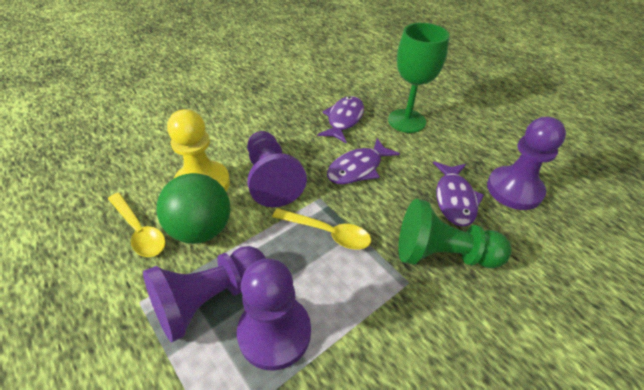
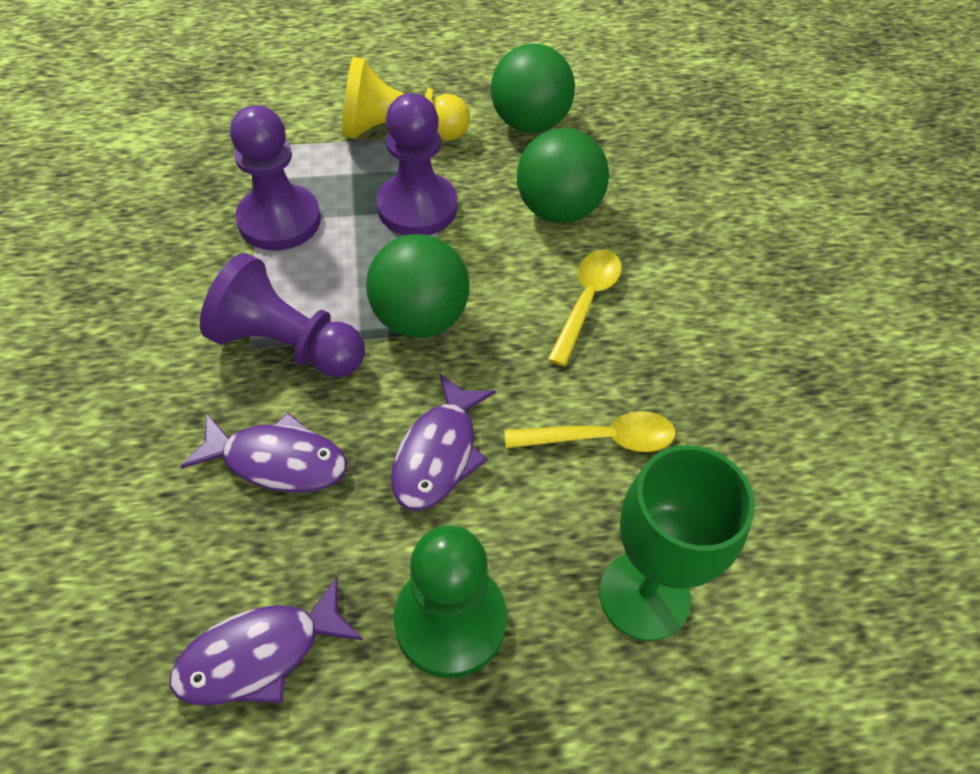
green ball: [157,173,231,244] = 1 -> [366,234,469,338] [491,44,575,133] [517,128,609,223] = 3
purple pawn: [143,246,266,342] [237,258,311,371] [247,131,307,207] [487,117,566,210] = 4 -> [200,253,365,378] [230,105,321,251] [376,93,457,235] = 3

